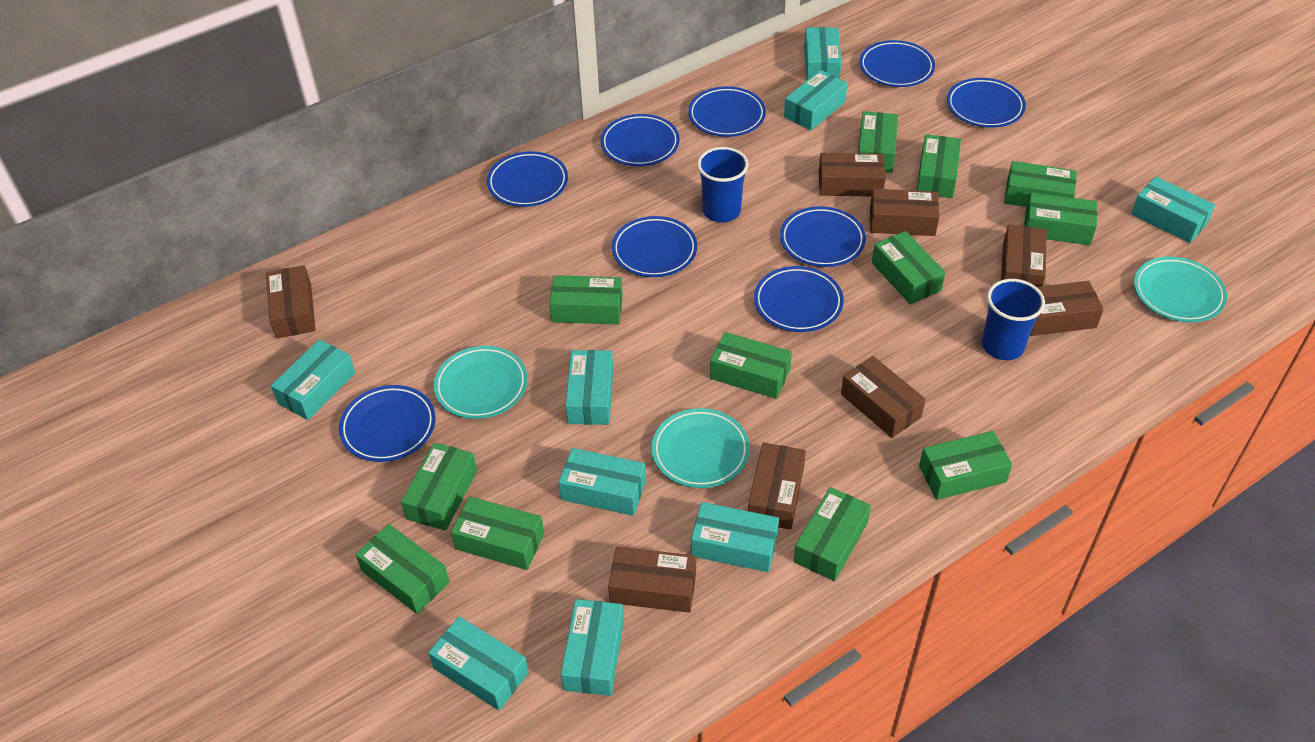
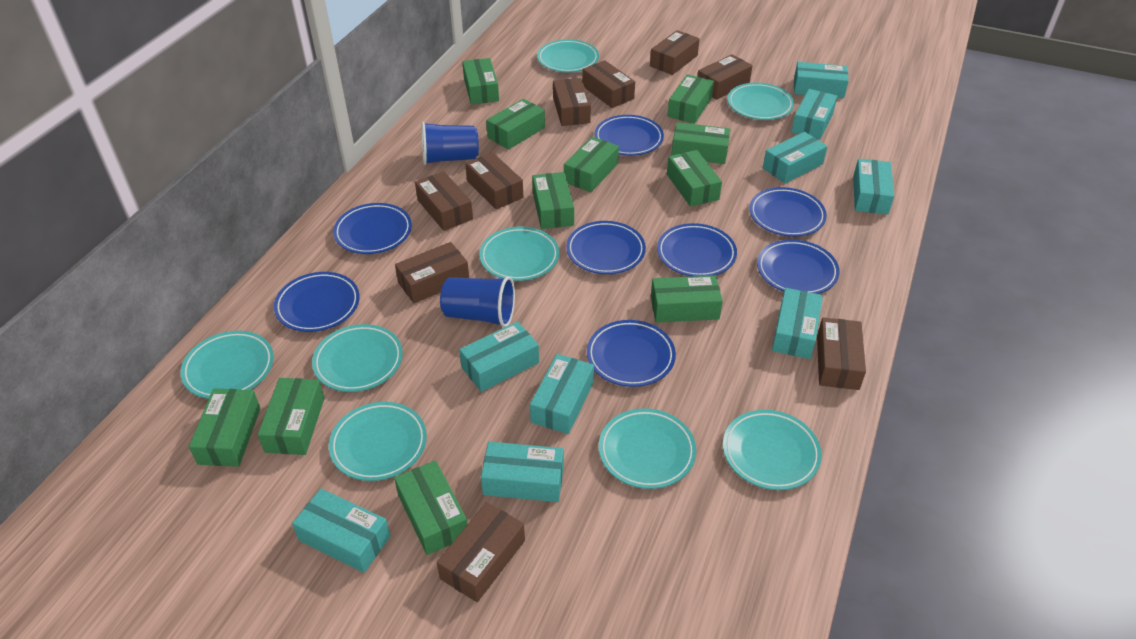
blue plate: [339,385,436,462] [487,151,568,207] [600,114,680,166] [612,216,697,277] [688,86,766,137] [754,266,844,332] [780,206,866,267] [859,40,935,87] [947,78,1026,128] = 9 -> [274,272,360,332] [333,203,412,254] [566,221,646,274] [587,320,676,387] [594,115,664,156] [657,223,737,276] [749,187,827,237] [757,239,840,294] = 8
brown box: [266,265,316,338] [608,547,696,613] [748,443,806,530] [819,153,886,196] [841,356,926,438] [870,189,939,236] [1001,225,1047,287] [1030,281,1104,336] = 8 -> [395,242,469,303] [415,171,473,231] [437,502,525,602] [465,152,523,210] [553,78,591,126] [582,60,635,108] [650,30,700,75] [697,54,753,100] [817,318,866,390] = 9
green box: [355,524,450,614] [401,442,477,531] [451,496,544,570] [549,275,623,324] [710,332,792,399] [794,487,871,581] [858,111,898,173] [872,231,946,304] [917,134,961,198] [919,431,1012,500] [1004,161,1077,207] [1024,192,1097,245] = 12 -> [189,388,261,467] [258,378,324,455] [394,460,468,555] [462,58,499,105] [486,99,545,150] [532,172,574,229] [564,137,619,192] [651,275,723,323] [667,150,722,207] [668,74,714,124] [671,122,730,164] = 11
turquoise plate: [434,346,528,419] [652,408,750,488] [1134,257,1227,322] = 3 -> [180,331,274,399] [312,324,403,392] [329,402,427,481] [479,227,559,281] [537,39,599,72] [599,408,696,489] [723,410,822,490] [727,83,794,120] = 8

